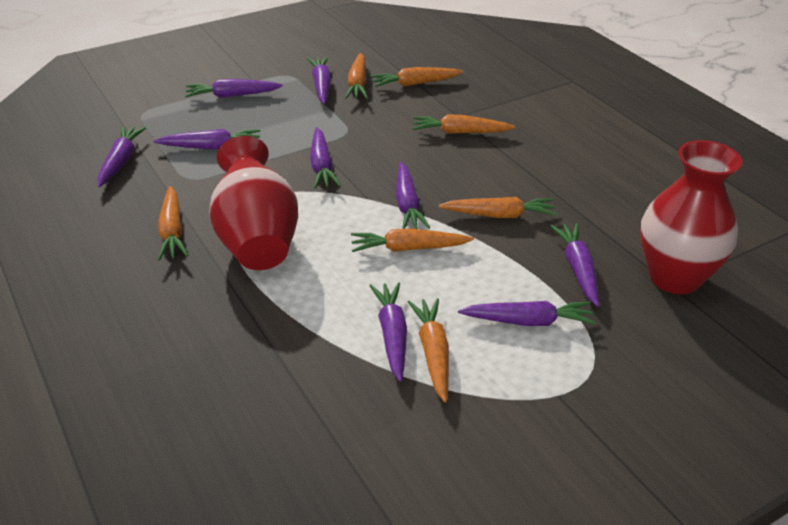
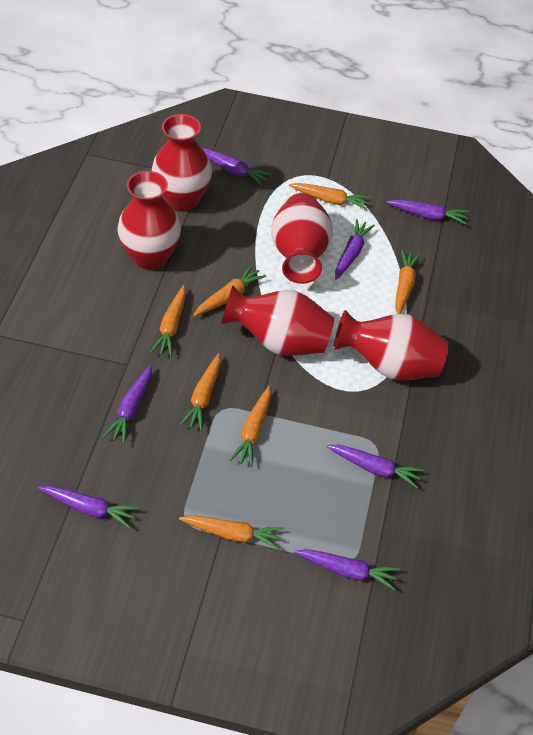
purple carrot: [97,126,146,187] [154,129,261,149] [185,79,283,98] [307,57,331,104] [310,127,341,189] [369,282,407,382] [396,162,430,229] [458,301,596,326] [550,223,599,307] = 9 -> [38,486,139,528] [103,365,152,444] [203,149,271,185] [294,549,400,590] [327,445,424,489] [335,219,375,280] [386,200,469,225] = 7
red vase: [209,136,298,270] [640,140,743,294] = 2 -> [117,171,181,270] [152,114,212,212] [221,285,334,356] [271,193,333,284] [333,310,449,380] = 5

